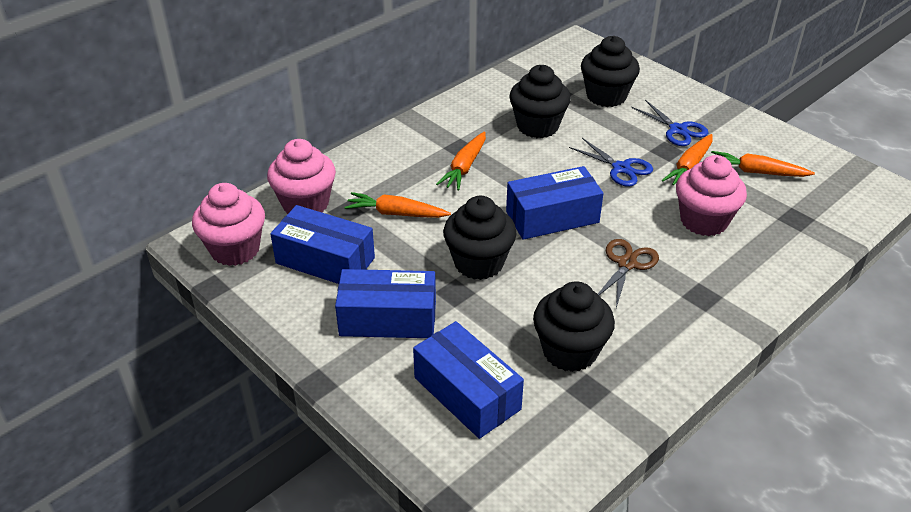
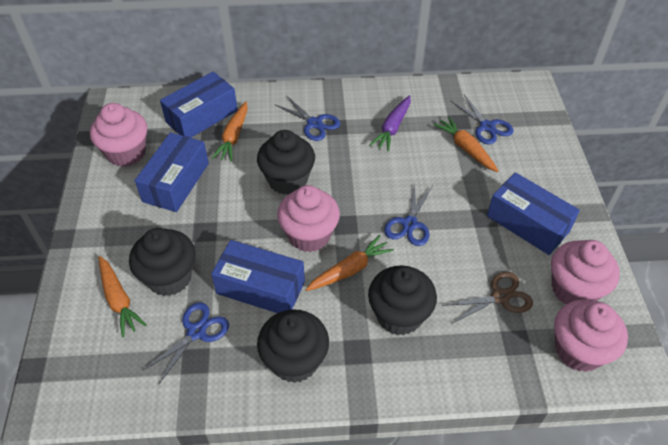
blue scissors: [569,138,653,187] [631,100,709,146] = 2 -> [142,302,229,383] [274,95,340,141] [384,182,432,246] [451,94,513,144] = 4
pink cupcake: [192,183,265,266] [267,139,336,214] [676,155,747,236] = 3 -> [90,103,147,167] [277,185,340,252] [551,240,620,304] [554,299,628,372] = 4
purple carrot: none = 0 -> [370,95,411,152] = 1

